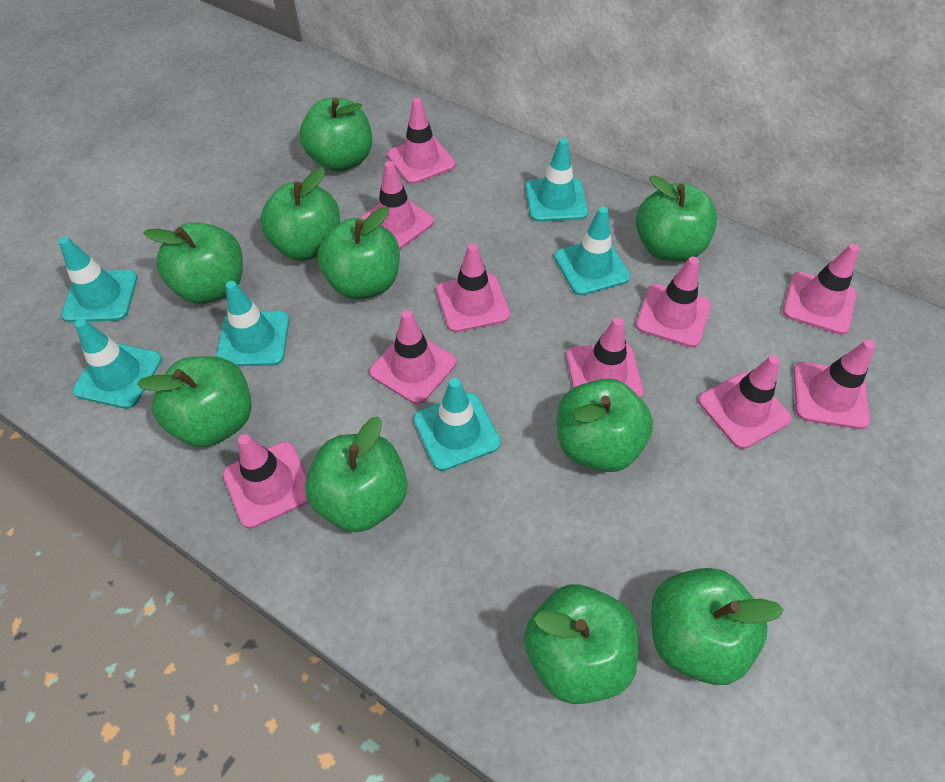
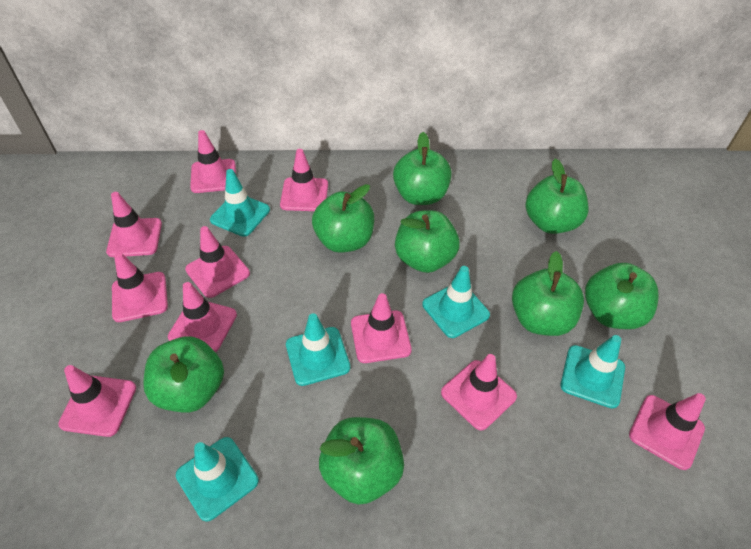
green apple: [137,356,252,447] [143,223,243,304] [260,167,340,261] [299,98,372,172] [305,417,407,532] [317,207,400,299] [524,584,638,704] [557,378,653,472] [636,175,717,261] [651,568,784,685] = 10 -> [143,337,224,413] [312,184,374,253] [319,417,404,505] [393,132,452,205] [395,210,460,273] [512,251,584,336] [526,158,589,234] [585,263,658,329] = 8
turquoise traffic cone: [59,237,138,322] [72,319,162,409] [216,281,289,366] [413,378,501,471] [526,138,588,222] [554,206,631,296] = 6 -> [176,437,259,522] [210,169,270,237] [286,313,350,386] [422,266,490,338] [561,335,625,409] = 5

